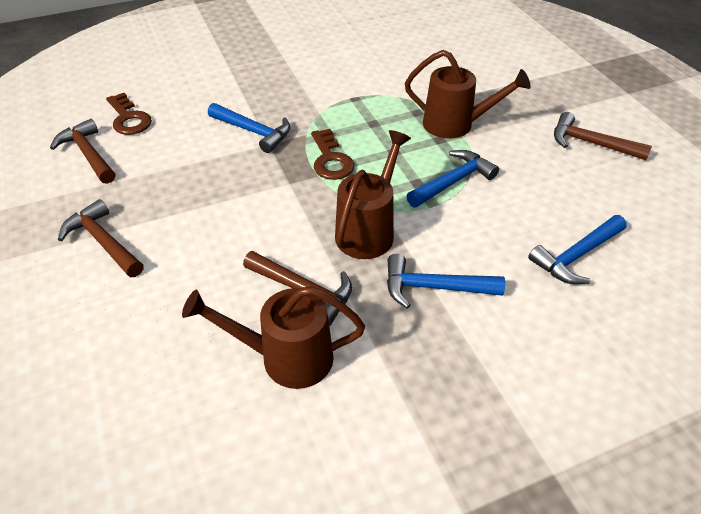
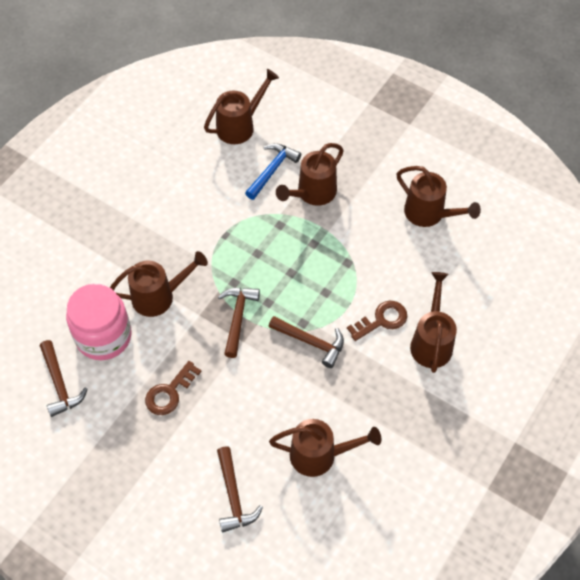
blue hammer: [208,103,291,153] [387,254,505,309] [407,150,499,208] [528,215,627,284] = 4 -> [245,143,301,200] = 1
brown watering can: [182,286,365,389] [335,130,411,259] [405,50,531,139] = 3 -> [110,251,208,317] [204,69,279,144] [269,419,381,477] [276,143,344,206] [397,166,481,227] [410,272,457,373] = 6
pink jar: none = 0 -> [66,284,132,360] = 1

